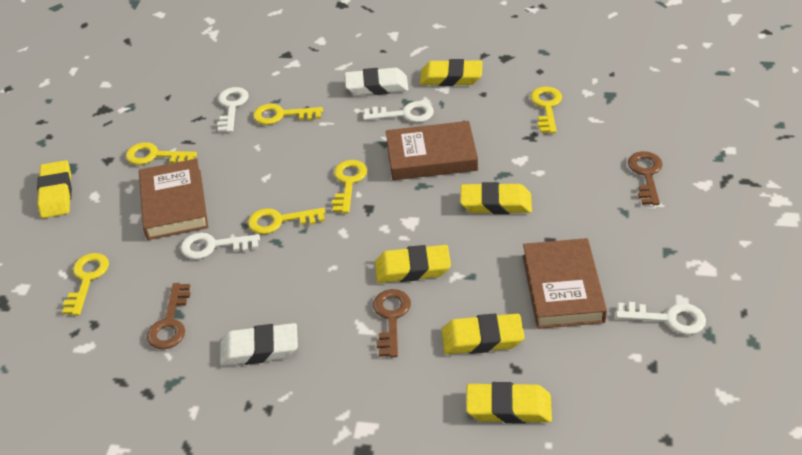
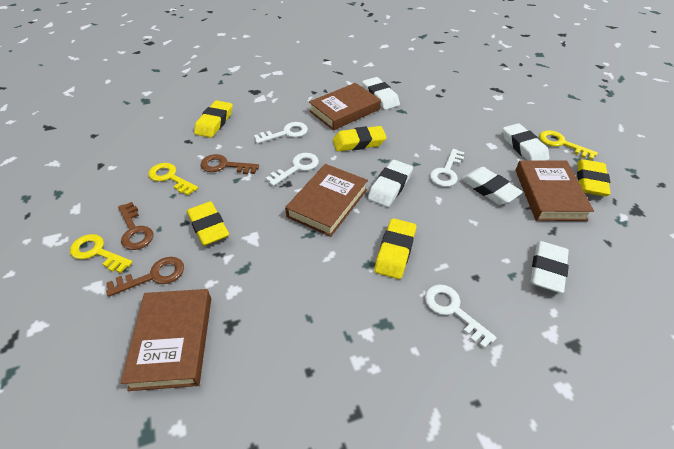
brown book: [139,158,208,240] [386,121,478,180] [523,238,607,329] = 3 -> [121,289,211,391] [285,164,368,237] [309,83,381,130] [516,160,594,221] = 4
white eraser: [220,323,298,366] [345,68,409,96] = 2 -> [362,77,400,110] [368,160,413,207] [461,167,523,205] [503,123,549,161] [531,241,569,293] = 5
yellow eraser: [37,160,72,218] [375,245,451,283] [420,59,482,86] [442,314,525,354] [460,182,532,214] [466,382,552,424] = 6 -> [187,201,229,246] [194,101,233,138] [333,126,387,152] [374,218,416,279] [577,159,611,196] = 5
yellow key: [62,253,109,316] [126,142,197,165] [248,208,325,234] [253,104,323,125] [332,160,367,213] [530,87,562,133] = 6 -> [70,234,133,273] [148,163,198,195] [539,130,598,160] = 3

